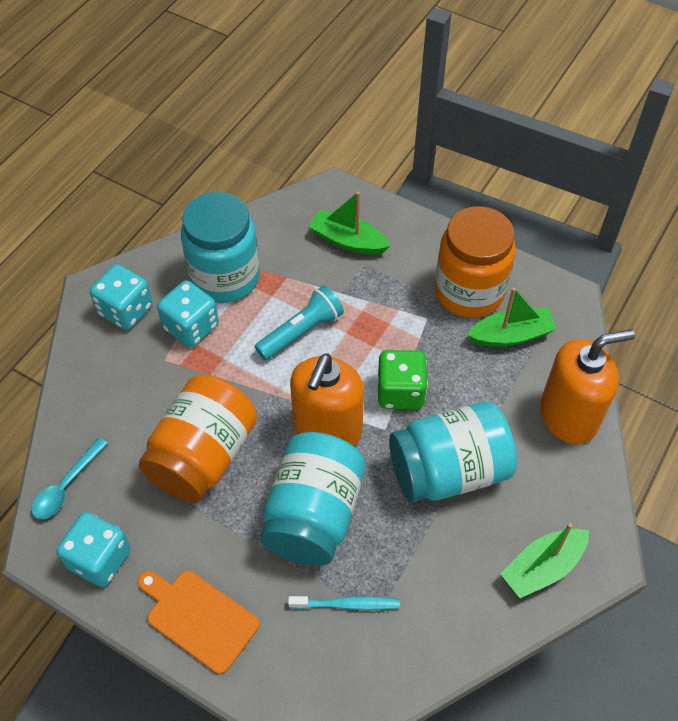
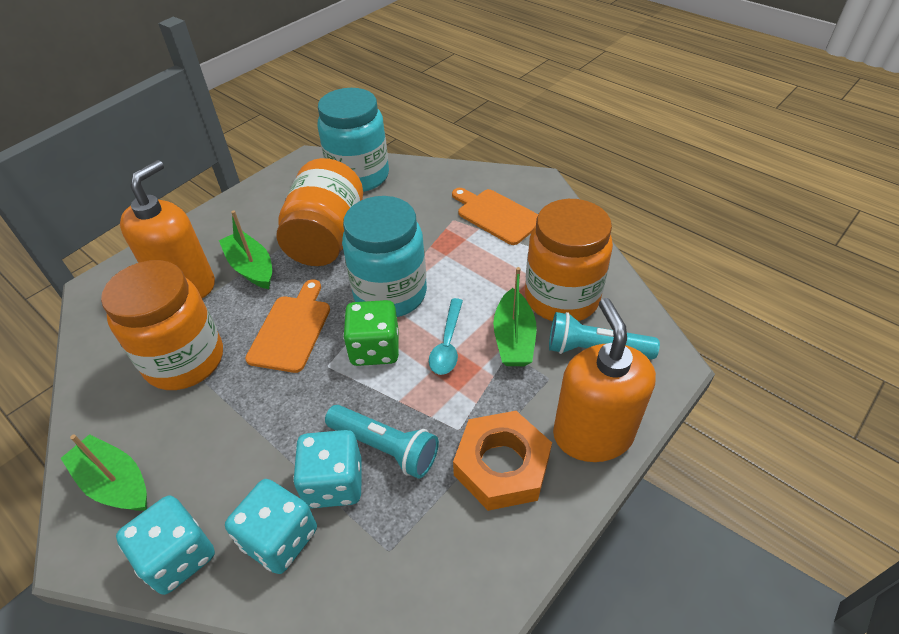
orange cutting board: [138,571,260,674] = 1 -> [245,280,330,373] [452,188,538,245] = 2
orange jar: [139,375,257,503] [435,206,516,318] = 2 -> [101,260,223,390] [276,158,363,266] [525,199,613,321] = 3
orange nut: none = 0 -> [453,411,552,511] = 1
turquoise flashlight: [255,285,344,360] = 1 -> [325,405,439,479] [549,312,660,359] = 2
turquoise jar: [181,192,260,303] [260,432,365,566] [389,401,517,502] = 3 -> [318,88,389,192] [342,196,427,317] = 2
turquoise toothbrush: [288,596,400,610] = 1 -> none = 0

